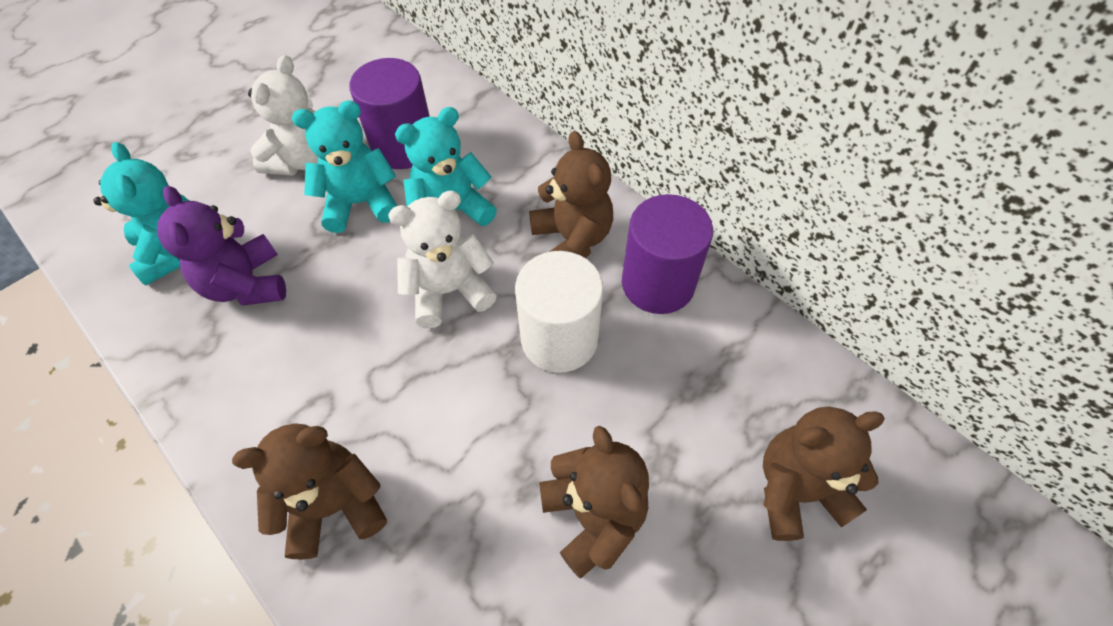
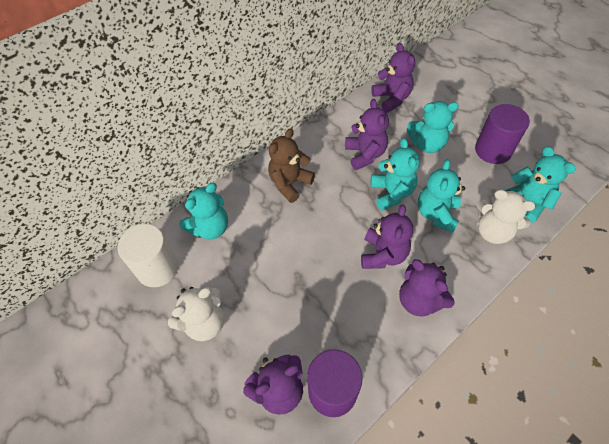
brown teddy bear: [232,423,387,559] [529,131,613,258] [539,426,649,578] [763,407,885,541] = 4 -> [268,128,315,203] = 1
purple teddy bear: [157,186,286,306] = 1 -> [243,355,303,415] [345,99,389,170] [361,204,413,269] [371,43,415,113] [399,259,455,317] = 5
turquoise teddy bear: [93,142,189,286] [292,100,397,233] [395,107,497,226] = 3 -> [179,183,228,239] [370,138,420,211] [407,101,459,153] [418,159,465,233] [505,146,576,223] = 5

